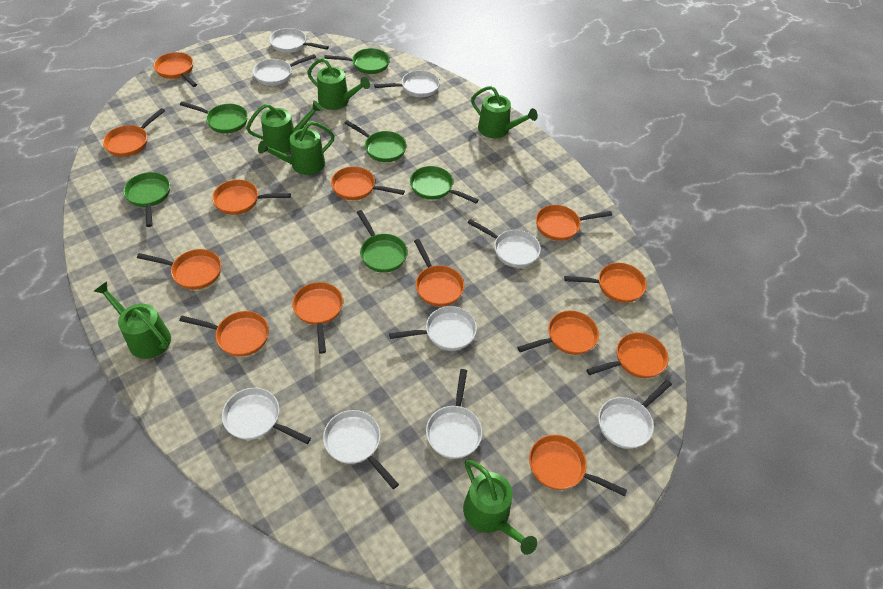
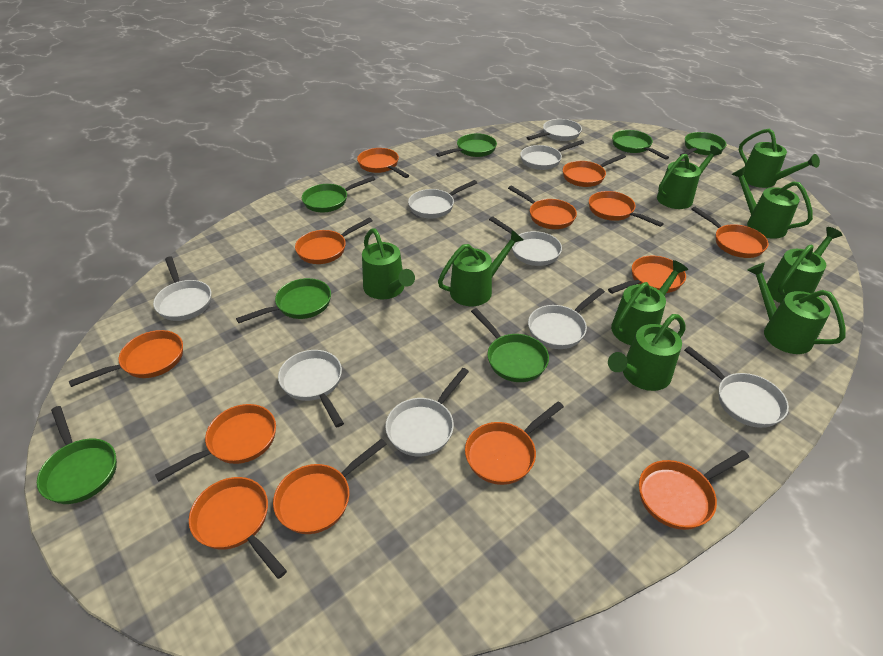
green pan: [123,172,170,227] [180,101,248,134] [325,48,390,74] [345,120,407,162] [357,210,408,273] [410,166,479,203] = 6 -> [37,406,117,504] [236,278,331,323] [302,176,375,212] [436,133,497,157] [471,308,549,382] [612,130,669,159] [680,132,726,156] = 7
green watering can: [94,282,171,359] [246,100,323,153] [258,121,335,175] [307,58,370,110] [463,460,537,555] [471,86,538,138] = 6 -> [362,229,415,299] [438,230,523,306] [608,314,685,391] [611,260,688,345] [657,145,722,209] [732,167,813,239] [739,128,820,188] [747,263,846,354] [767,227,842,303] = 9

